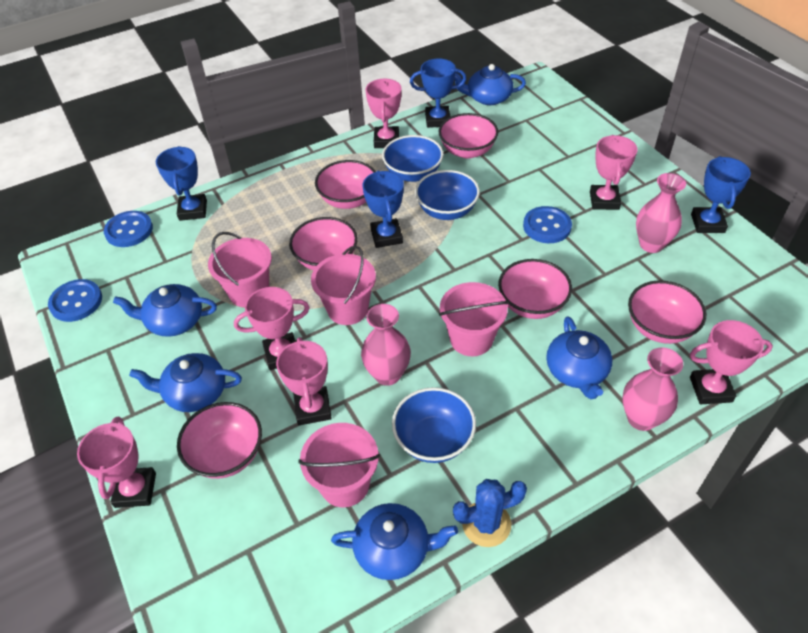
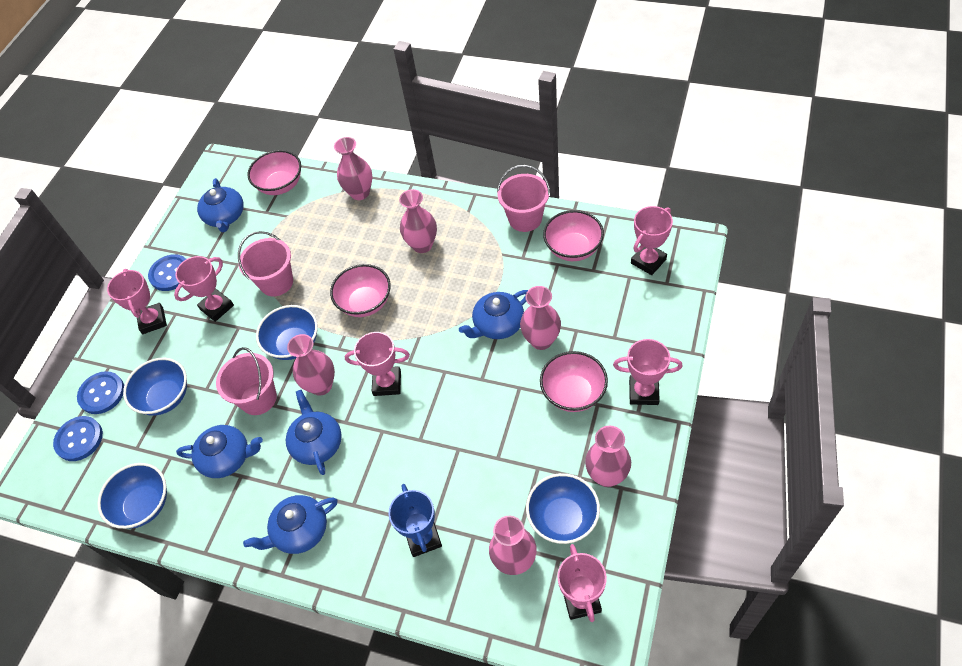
blue bowl: [382,135,443,182] [392,387,476,463] [415,170,480,220] = 3 -> [97,463,167,529] [123,358,187,416] [256,305,318,360] [526,473,600,544] = 4
blue cactus: [453,479,527,547] = 1 -> none = 0
blue trophy: [156,146,207,221] [362,170,404,248] [410,59,466,128] [691,156,751,233] = 4 -> [388,484,442,557] = 1
pink bowl: [177,402,262,479] [289,217,358,270] [315,160,376,209] [439,113,498,159] [498,259,572,319] [628,280,706,344] = 6 -> [247,150,301,195] [330,264,391,317] [540,351,608,412] [543,210,604,261] = 4
pink bucket: [208,232,272,307] [298,423,380,507] [311,246,376,325] [439,282,509,356] = 4 -> [216,347,277,415] [238,231,293,297] [497,165,550,232] = 3
pink vase: [361,304,411,386] [623,347,683,431] [636,173,686,253] = 3 -> [287,334,335,396] [334,137,373,200] [399,189,437,253] [489,516,537,575] [520,286,561,350] [585,426,631,487] = 6

